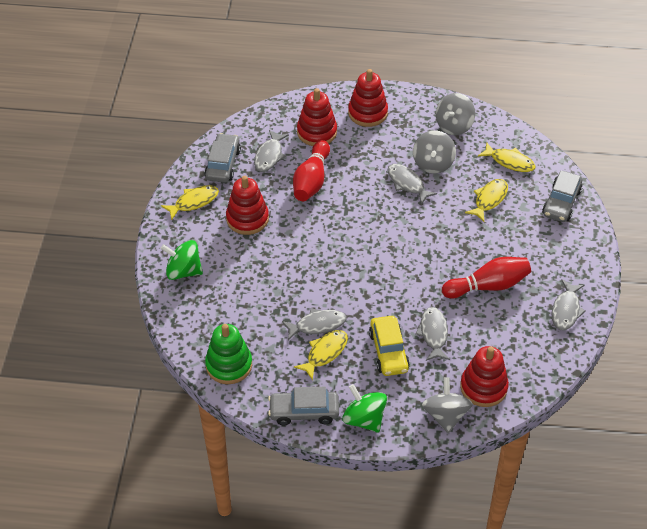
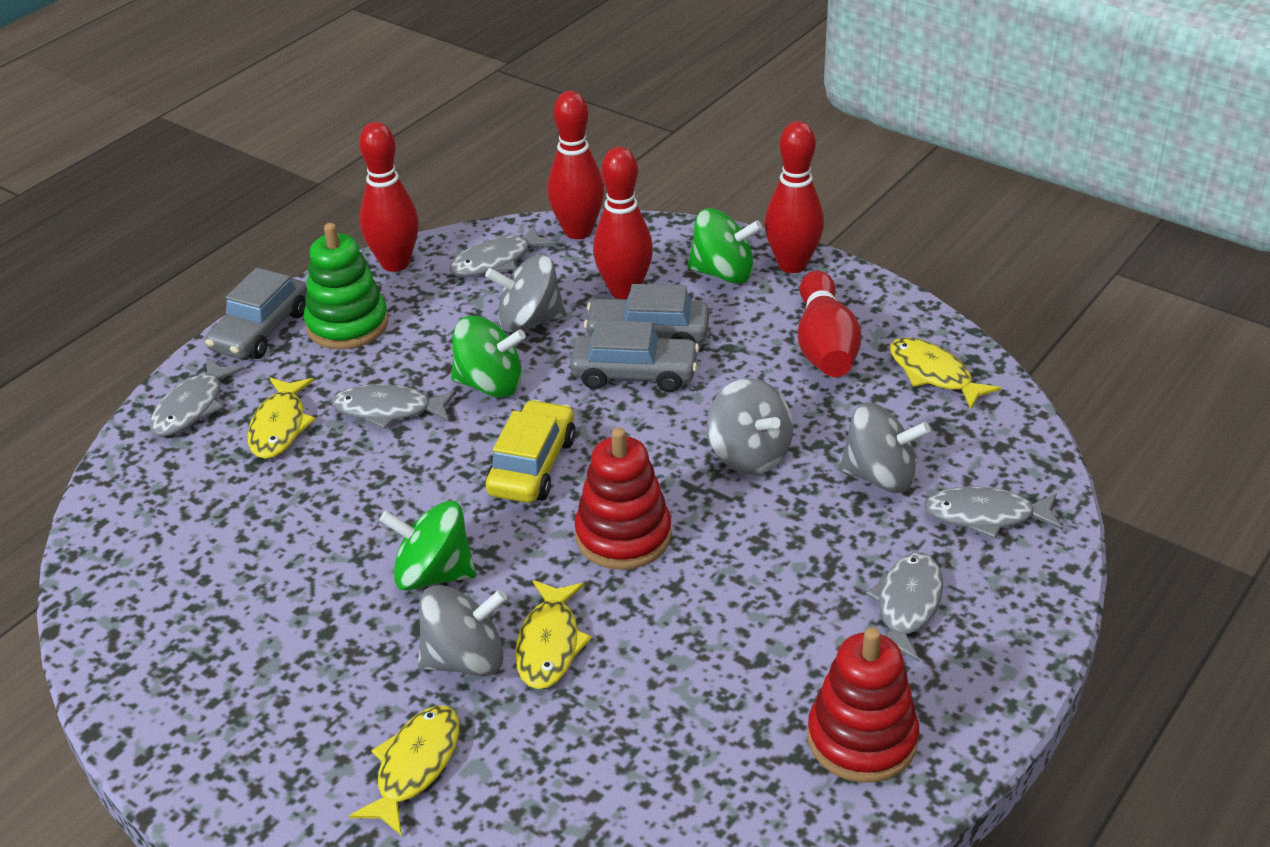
green spinning top: [161,240,203,280] [342,384,387,433] = 2 -> [379,501,476,591] [451,316,526,397] [687,208,762,284] = 3
grey spinning top: [413,130,456,173] [422,377,473,433] [436,93,475,135] = 3 -> [418,585,507,677] [485,254,566,333] [707,378,793,475] [838,402,930,493] = 4
red bowling pin: [293,140,330,201] [442,257,531,298] = 2 -> [359,122,419,272] [547,91,604,239] [593,147,653,299] [765,121,824,273] [798,271,861,377] = 5
red stacking toy: [226,176,269,235] [297,88,337,146] [348,69,388,127] [460,346,509,407] = 4 -> [574,427,672,570] [807,627,919,782] = 2

